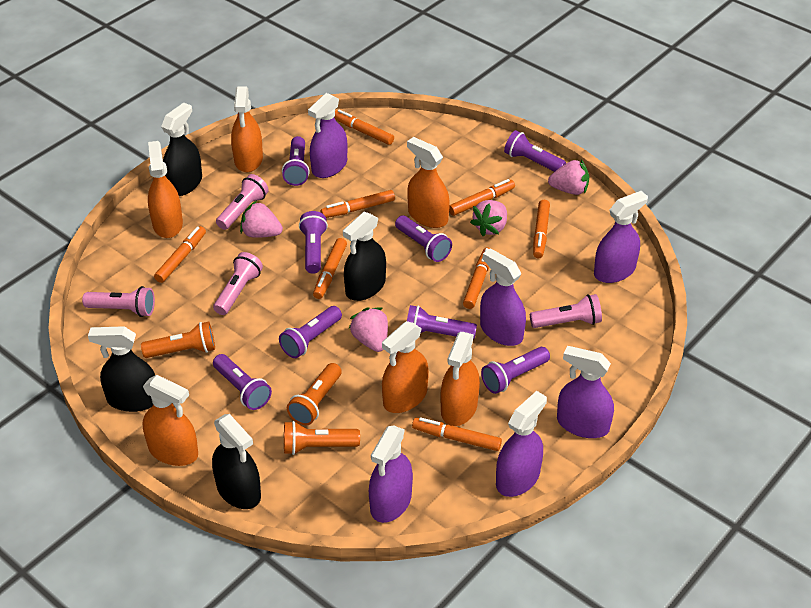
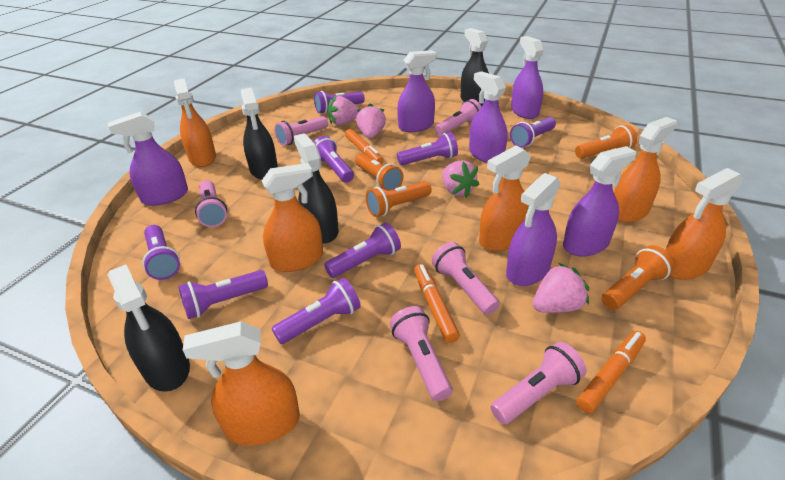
orange flashlight: [141,322,215,358] [284,421,360,455] [287,363,342,425] = 3 -> [355,153,404,191] [366,181,432,217] [575,125,637,159] [602,245,674,310] = 4
orange marker: [154,226,206,283] [313,238,347,299] [321,190,395,218] [334,110,394,145] [412,417,502,451] [449,179,515,216] [463,247,490,309] [533,200,550,258] = 8 -> [345,129,384,164] [414,264,460,343] [577,331,646,413] = 3
pink flashlight: [82,286,155,317] [213,252,263,315] [216,174,269,230] [530,294,602,328] = 4 -> [195,180,227,227] [274,116,328,146] [390,306,452,401] [432,242,500,315] [435,99,481,136] [490,342,587,425] = 6

